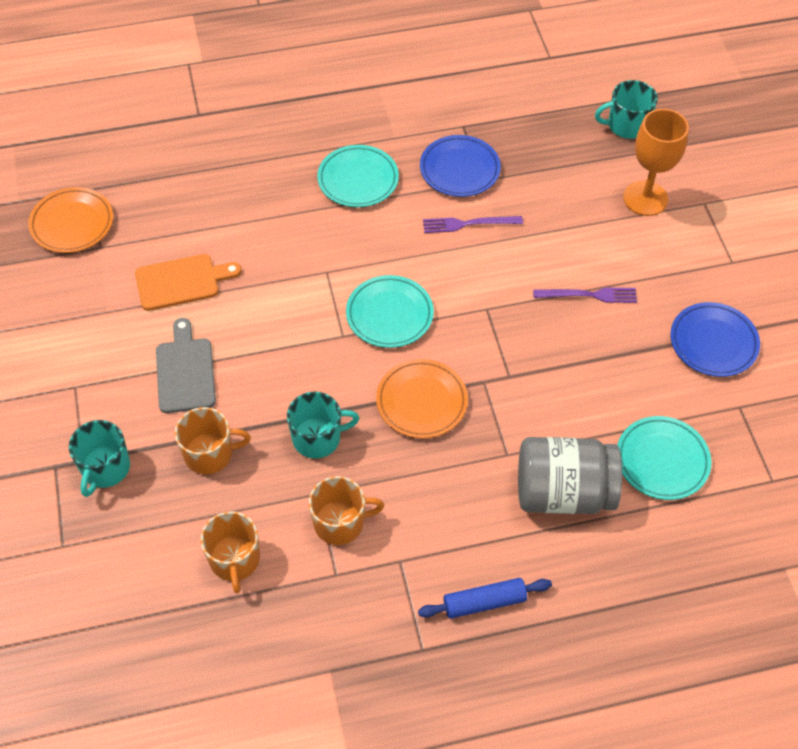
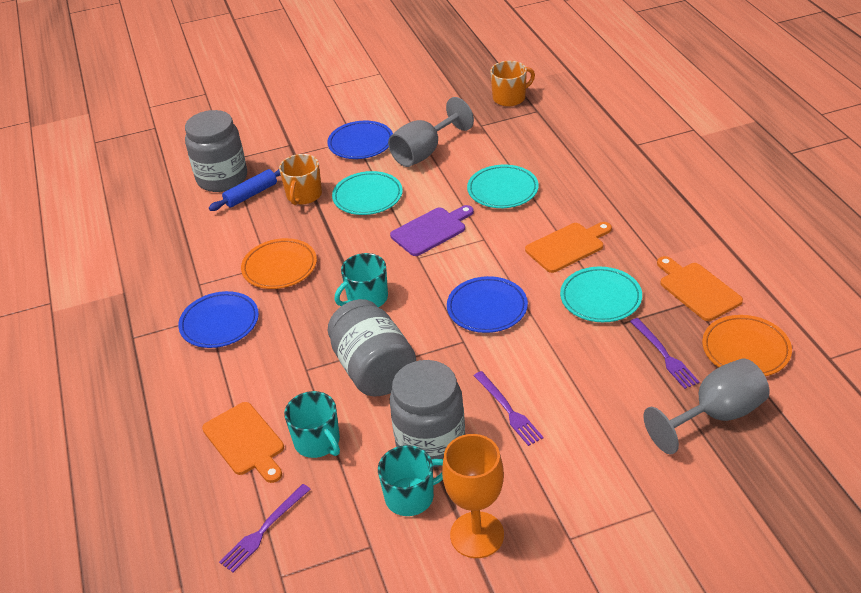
blue plate: [420,135,501,197] [670,302,760,377] = 2 -> [178,291,259,348] [327,120,393,159] [447,276,528,333] = 3
grey cutting board: [156,318,216,413] = 1 -> none = 0
grey goblet: none = 0 -> [388,97,474,167] [643,358,770,455] = 2
grey jar: [518,437,622,514] = 1 -> [185,110,247,192] [328,299,416,396] [390,360,465,467] = 3
orange cutting board: [135,254,241,311] = 1 -> [202,402,284,483] [525,222,612,273] [657,256,743,321] = 3
orange mug: [175,407,251,474] [200,511,260,594] [309,476,384,545] = 3 -> [279,154,322,205] [490,61,535,107] = 2
purple cutting board: none = 0 -> [390,205,474,256] = 1
purple fork: [423,216,523,233] [533,288,637,303] = 2 -> [219,484,311,573] [474,371,544,446] [630,318,700,389] = 3

